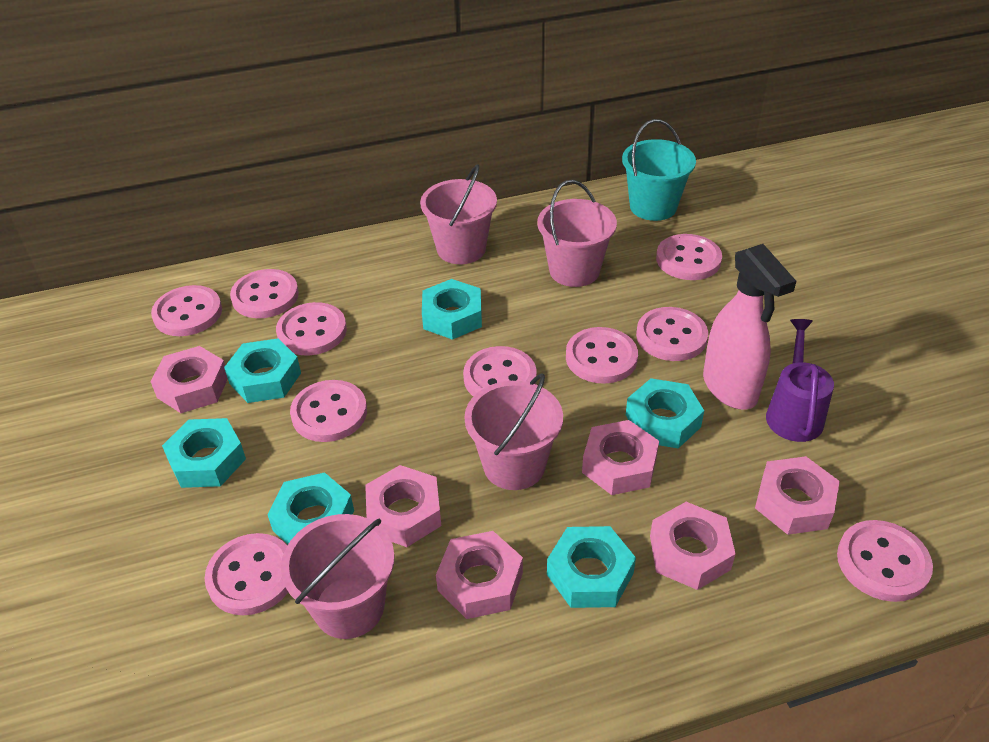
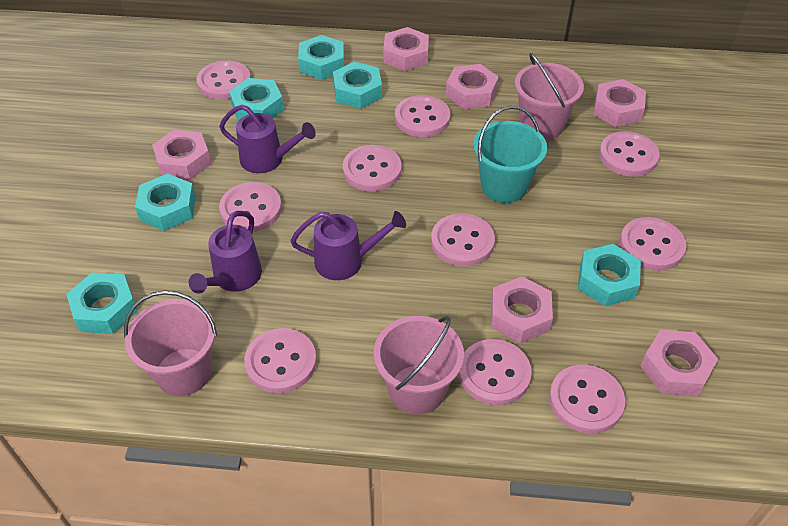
pink bucket: [281,514,394,639] [420,164,497,264] [464,373,563,490] [537,180,617,287] = 4 -> [124,290,217,396] [374,316,464,415] [515,53,584,140] = 3
pink spray bottle: [703,244,796,410] = 1 -> none = 0
purple watering can: [766,319,834,442] = 1 -> [189,211,262,294] [219,104,316,173] [290,211,406,280] = 3

